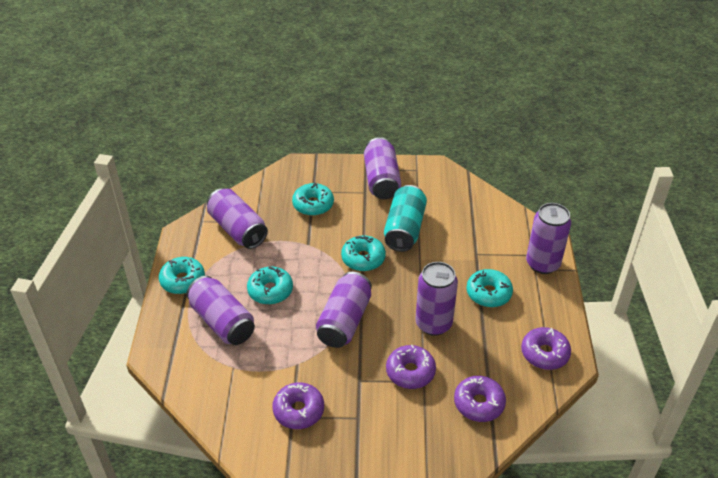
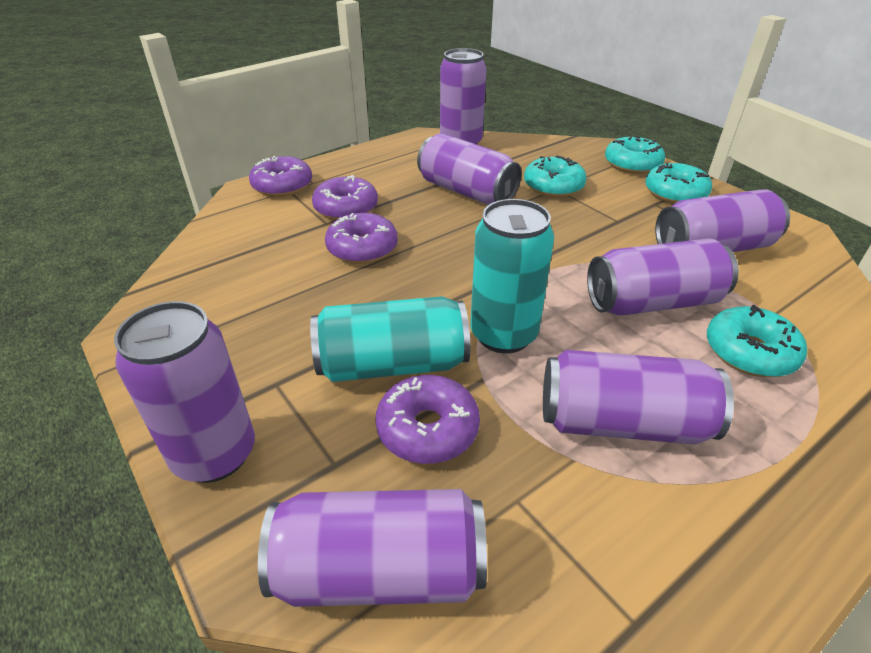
purple can: [186,276,255,345] [207,188,268,249] [316,272,372,348] [364,137,401,199] [416,262,458,336] [526,203,571,274] = 6 -> [114,301,255,483] [258,489,487,607] [417,133,522,205] [440,48,486,145] [543,350,734,445] [587,238,739,316] [655,189,790,252] = 7
turquoise can: [384,185,427,252] = 1 -> [310,296,470,382] [470,199,554,354] = 2
turquoise donut: [159,257,205,294] [247,266,293,305] [292,182,334,216] [341,235,386,271] [466,269,513,307] = 5 -> [524,155,587,197] [605,136,665,174] [645,162,712,204] [707,305,807,377] = 4

